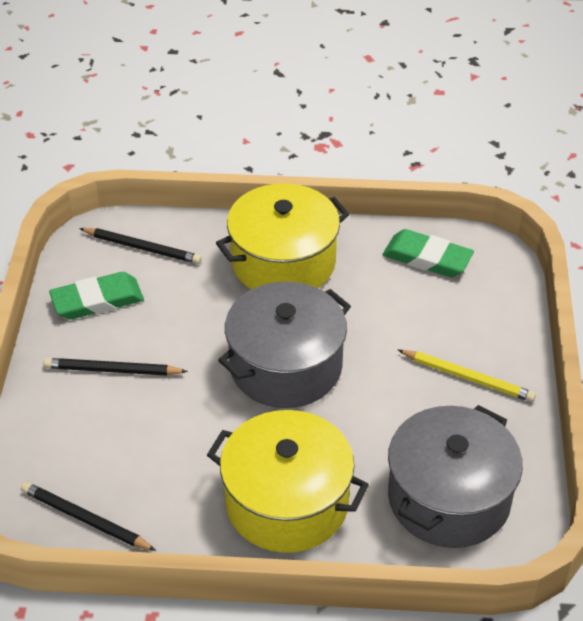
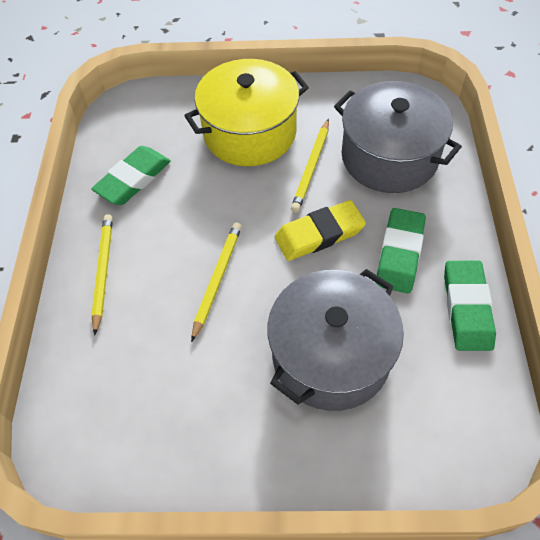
black pencil: [21,482,156,551] [43,358,188,376] [79,228,202,264] = 3 -> none = 0
green eraser: [49,272,144,320] [383,229,474,277] = 2 -> [91,146,171,205] [375,208,426,293] [444,261,496,351] = 3
yellow eraser: none = 0 -> [275,200,366,261] = 1
yellow pencil: [398,350,536,402] = 1 -> [91,214,113,335] [191,222,242,342] [291,119,329,213] = 3
yellow pot: [207,410,369,553] [216,183,349,290] = 2 -> [184,59,309,166] = 1

